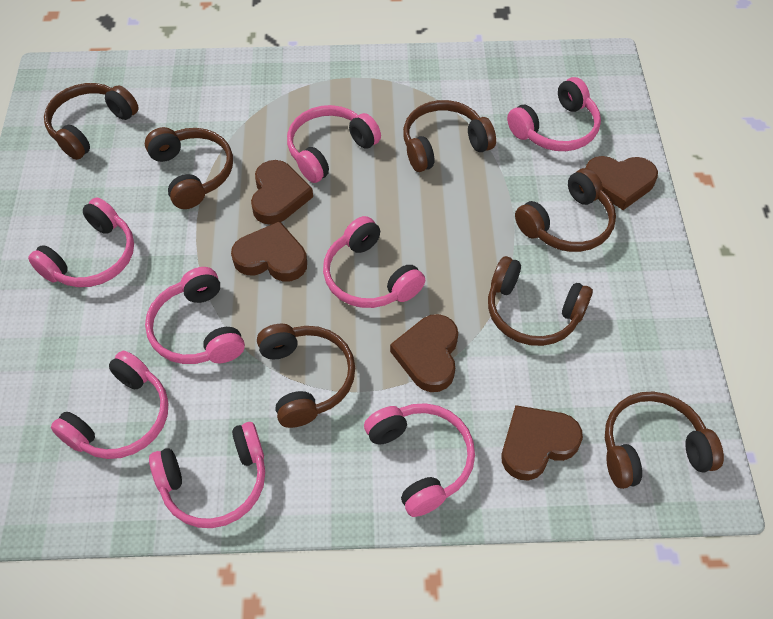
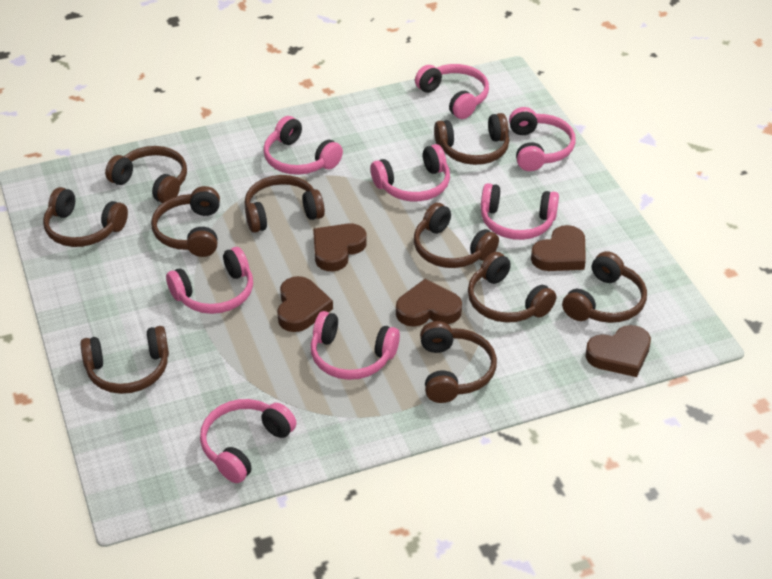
brown headphones: [44,83,139,160] [145,127,233,209] [257,324,355,428] [403,100,496,172] [488,256,593,346] [515,168,616,252] [605,392,724,489] = 7 -> [43,187,128,247] [80,326,169,394] [105,146,187,203] [151,186,220,257] [245,175,325,233] [414,203,499,268] [420,321,497,403] [434,113,509,165] [468,252,556,323] [562,251,647,323] = 10

